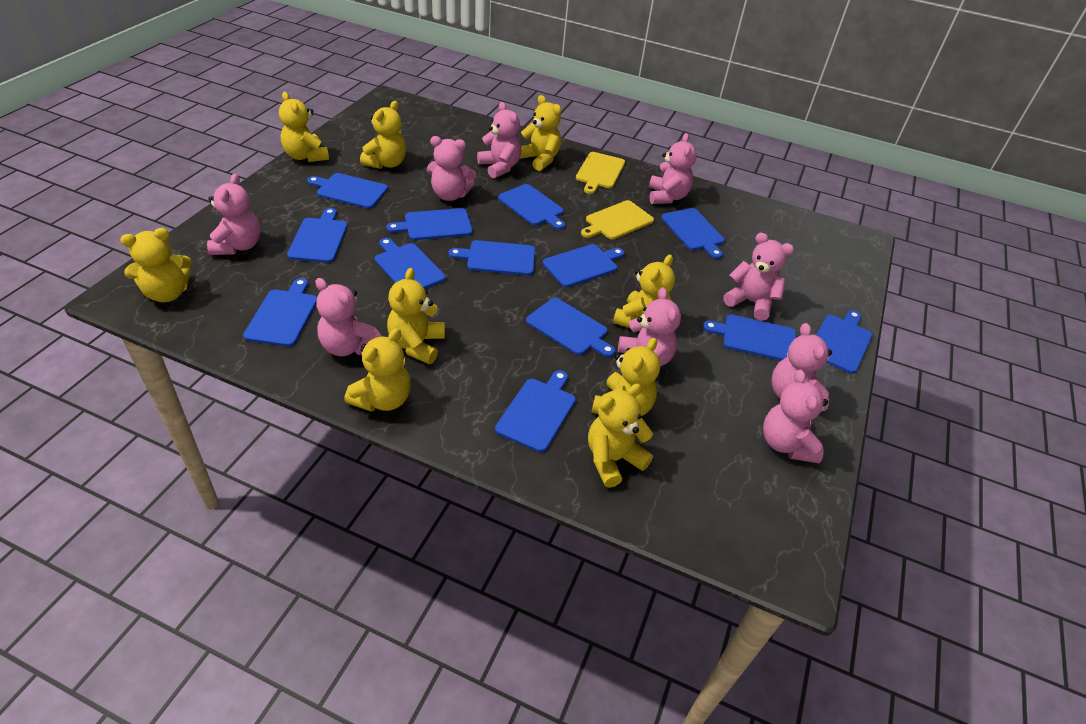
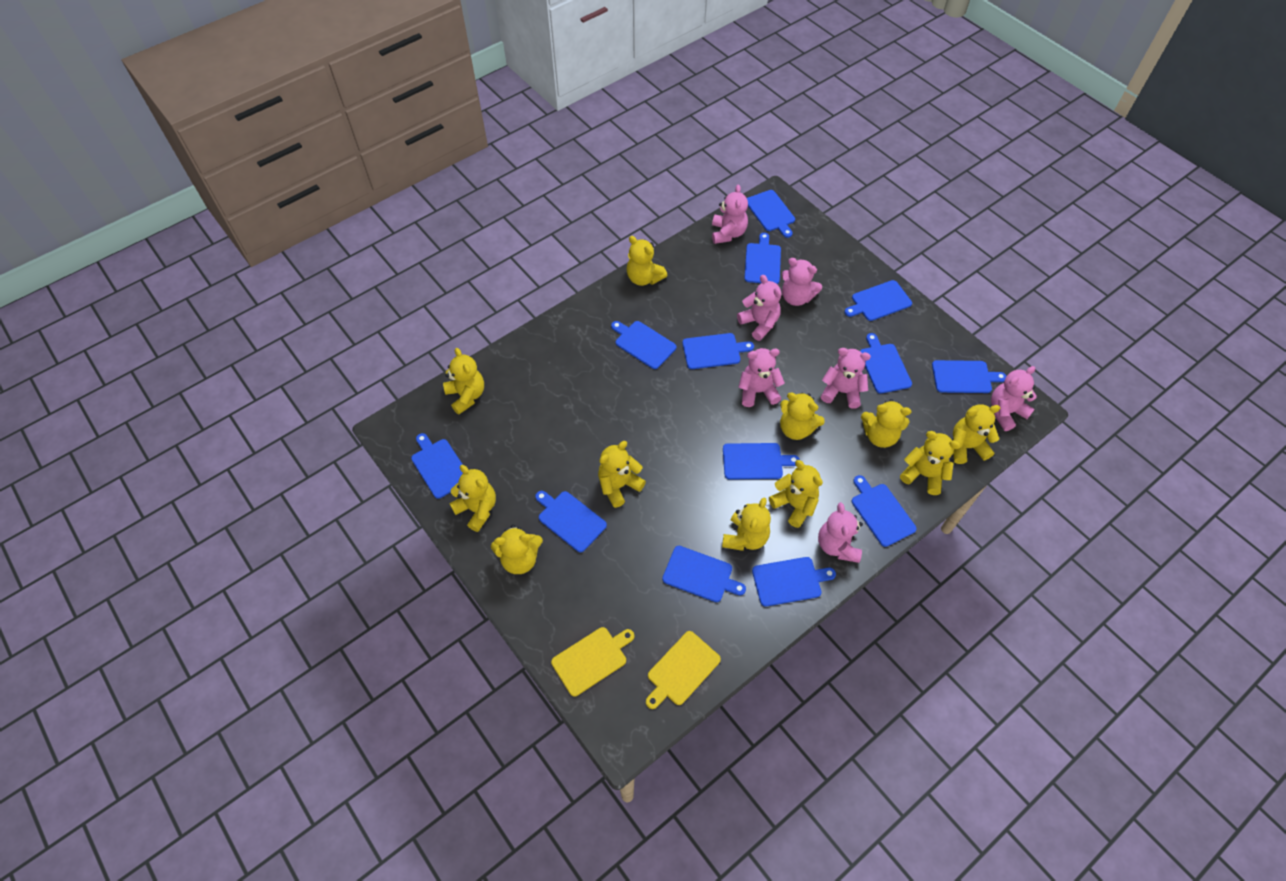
pink teddy bear: [207,174,260,255] [315,278,382,356] [427,136,476,201] [477,102,521,178] [618,287,681,366] [649,133,697,204] [723,233,794,321] [763,370,828,463] [772,323,832,411] = 9 -> [712,185,748,244] [737,275,782,341] [738,348,785,407] [782,258,822,306] [818,502,863,563] [821,348,871,409] [991,366,1037,431] = 7
yellow teddy bear: [120,228,192,302] [279,92,329,162] [344,328,411,412] [360,101,406,169] [387,268,445,364] [520,95,561,171] [588,384,653,488] [592,338,660,416] [613,254,675,328] = 9 -> [443,348,484,415] [449,465,496,532] [491,525,543,574] [598,441,646,508] [627,236,668,286] [722,498,771,551] [769,460,823,528] [780,392,825,440] [861,399,911,448] [900,431,960,495] [953,404,1000,464] = 11

